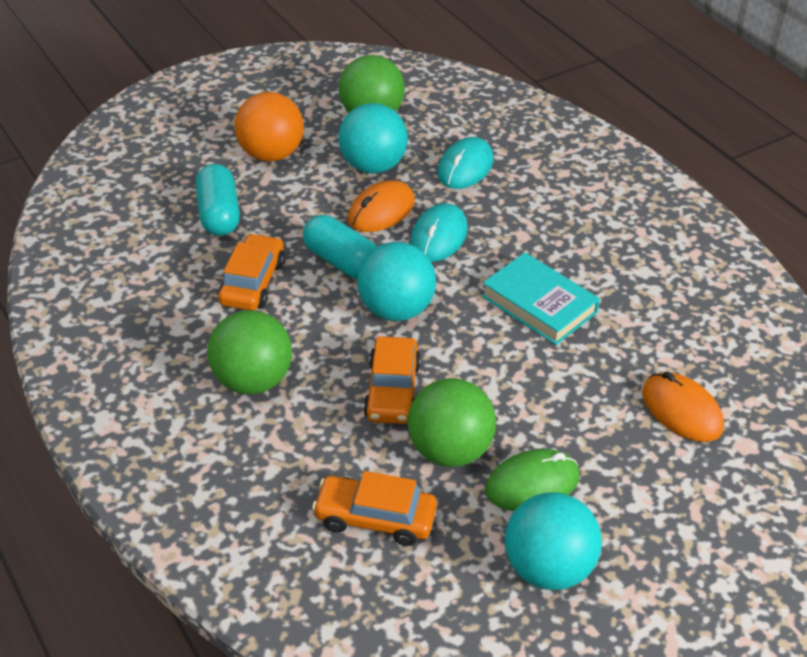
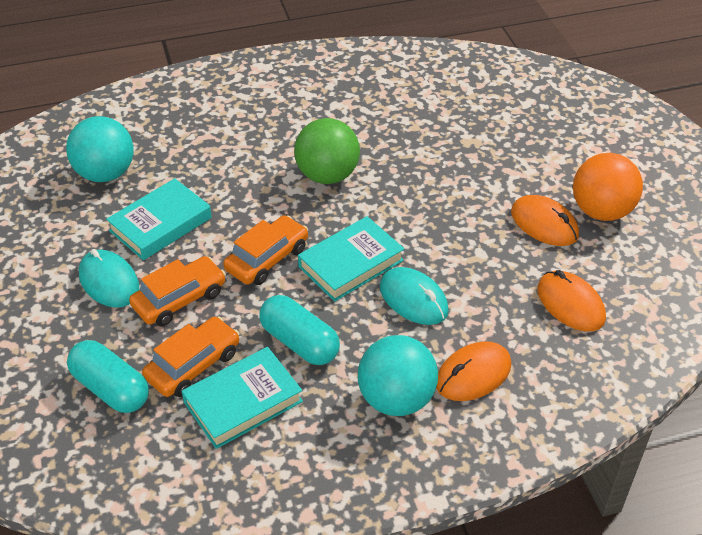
green ball: [208,310,292,394] [339,55,405,112] [408,378,496,467] = 3 -> [294,118,360,184] = 1
green mouse: [485,449,580,511] = 1 -> none = 0
orange mouse: [348,180,415,232] [642,372,724,442] = 2 -> [436,341,511,401] [511,195,579,246] [537,270,606,331] = 3
turquoise ball: [339,103,408,173] [357,242,436,321] [505,492,602,590] = 3 -> [66,116,134,182] [358,335,438,416] = 2
turquoise book: [482,253,600,345] = 1 -> [106,178,212,260] [182,347,303,449] [298,216,404,302] = 3

